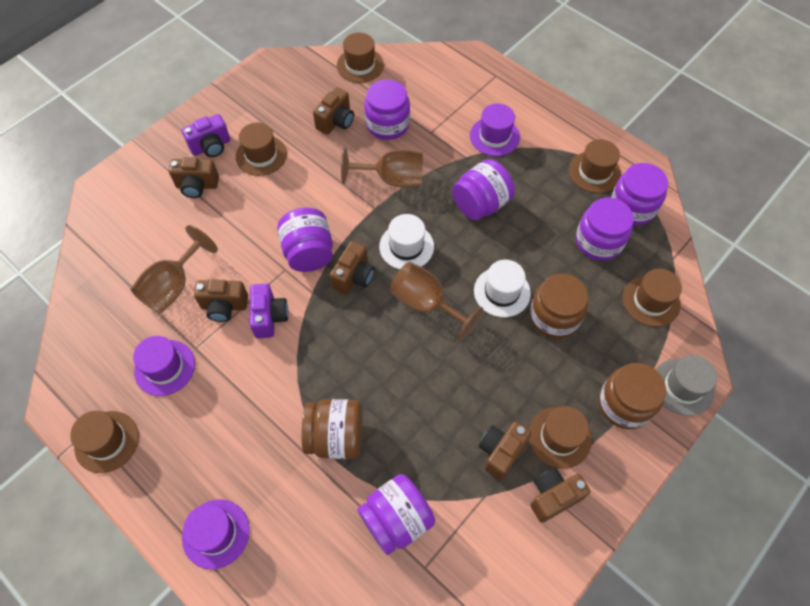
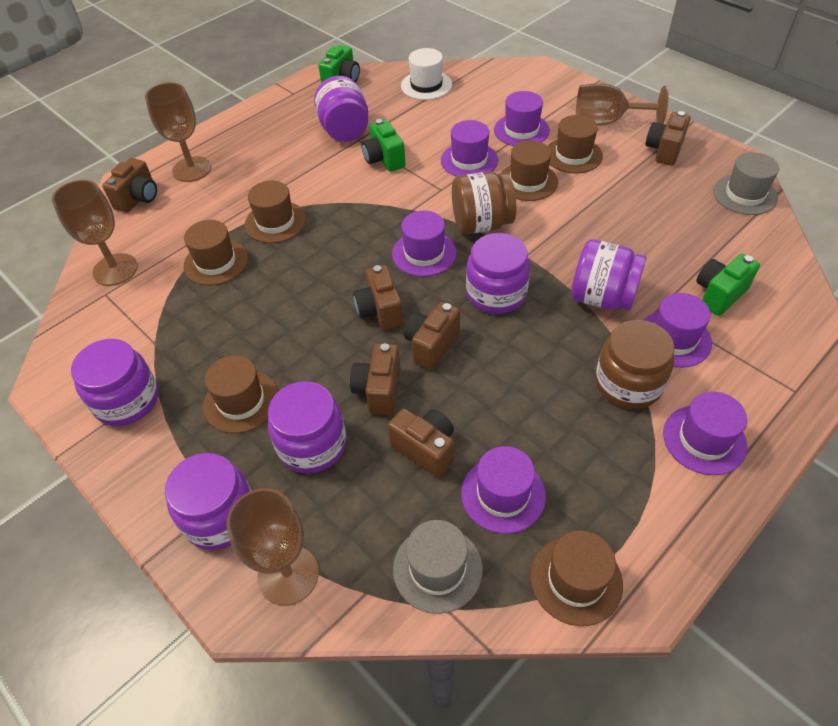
brown goblet: [131,225,218,313] [341,147,423,188] [390,262,483,341] = 3 -> [52,180,138,286] [145,82,212,182] [227,488,319,606] [576,83,668,126] = 4
brown jar: [301,399,363,459] [530,274,588,338] [599,363,666,429] = 3 -> [452,171,516,234] [595,320,674,409] = 2
green camera: none = 0 -> [318,45,360,83] [361,119,406,172] [696,254,760,316] = 3
grey hat: [656,355,717,416] = 1 -> [393,520,483,614] [713,152,779,215] = 2
purple camera: [182,114,230,157] [250,284,288,339] = 2 -> none = 0
purple hat: [133,336,195,396] [182,499,249,569] [470,103,520,156] = 3 -> [392,210,457,277] [441,120,498,177] [461,446,546,534] [494,91,550,146] [643,293,712,368] [663,391,747,475] = 6
white hat: [379,214,434,269] [474,260,531,317] = 2 -> [401,48,452,100] = 1

